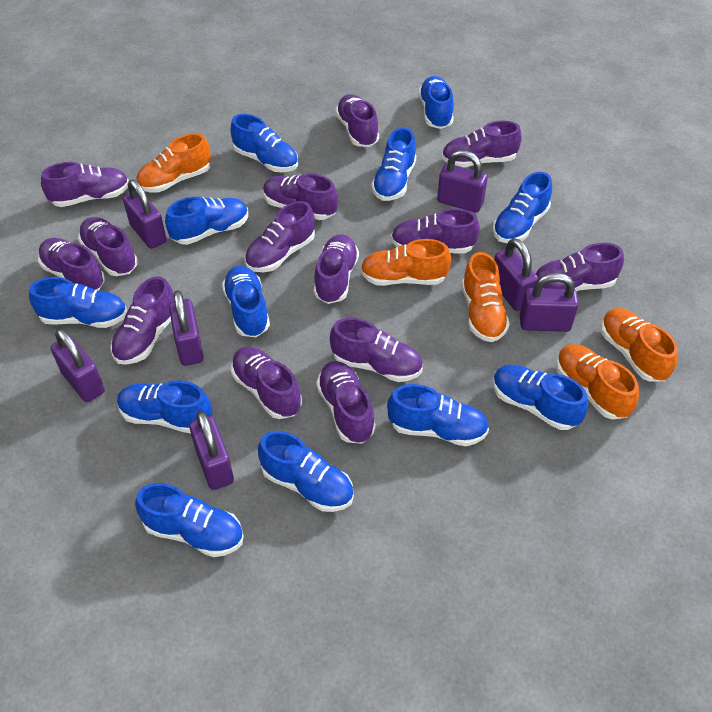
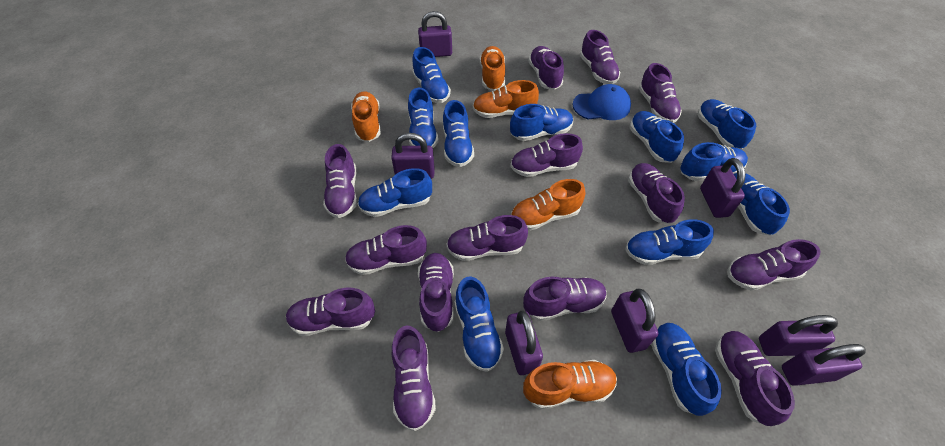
blue cap: none = 0 -> [573,84,631,120] = 1

